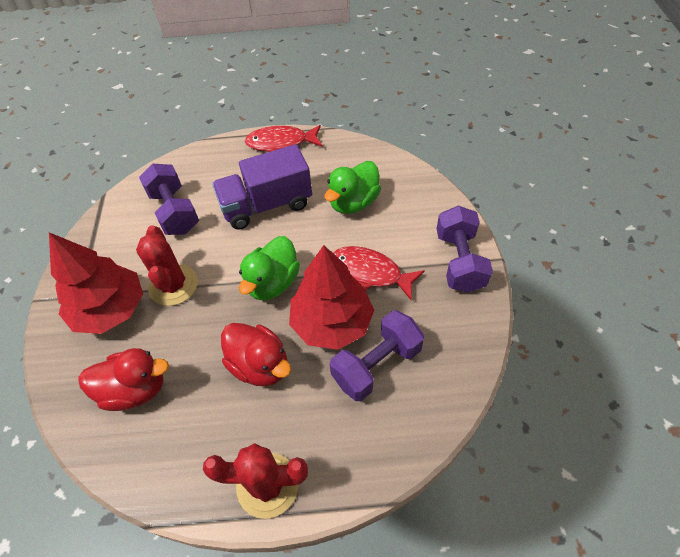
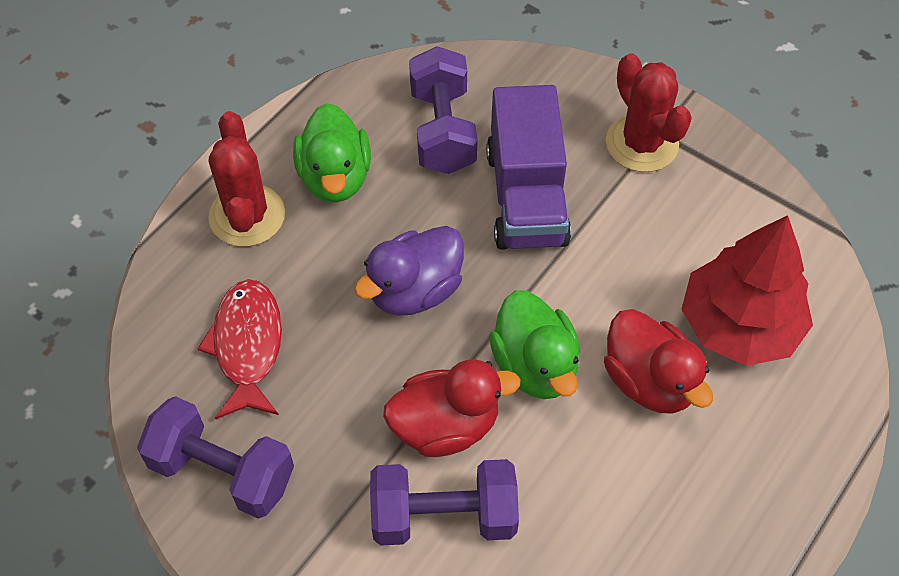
purple duck: none = 0 -> [354,226,464,316] = 1
red fish: [245,125,322,152] [333,246,425,301] = 2 -> [198,279,282,419] = 1
red tree: [49,232,143,334] [289,245,374,350] = 2 -> [681,215,813,366] = 1

